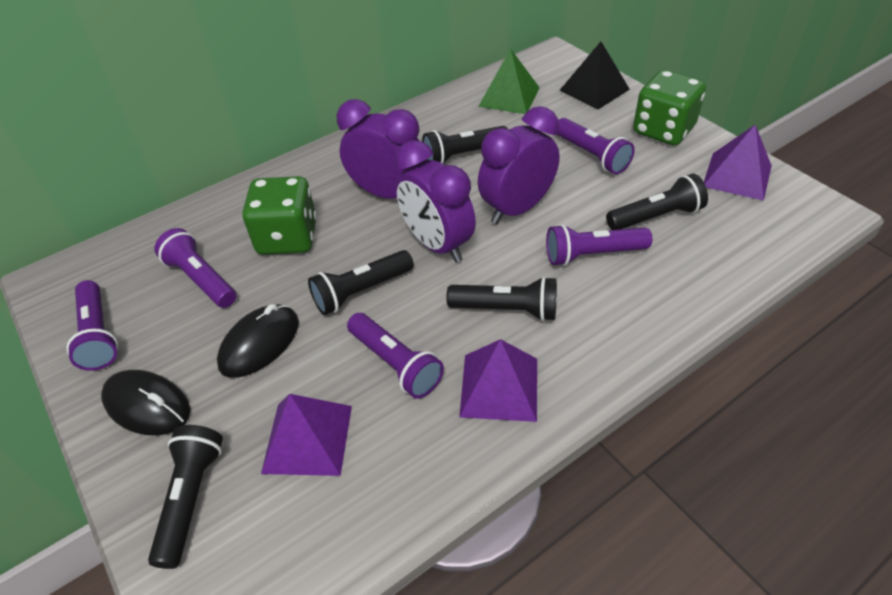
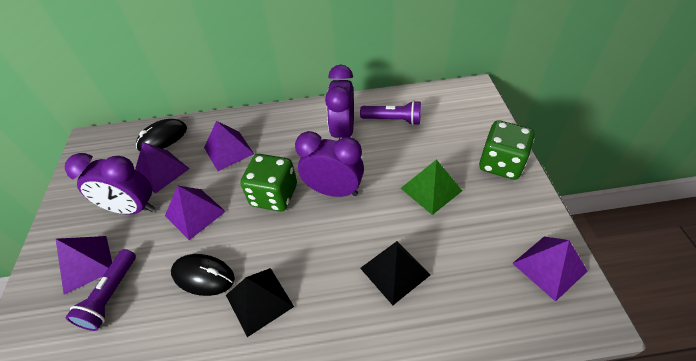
black flashlight: [148,425,223,569] [308,250,414,315] [422,126,508,164] [446,276,557,321] [606,174,708,230] = 5 -> none = 0
black pyramid: [559,41,630,110] = 1 -> [226,268,294,337] [360,241,430,305] = 2
purple flashlight: [66,280,118,371] [155,228,236,308] [347,313,444,398] [546,224,652,266] [557,118,635,174] = 5 -> [66,249,136,331] [360,100,421,125] = 2
purple pyramid: [261,394,352,476] [459,339,537,422] [704,125,772,201] = 3 -> [56,236,112,295] [135,142,190,194] [165,186,226,240] [204,121,254,171] [512,236,588,302] = 5

